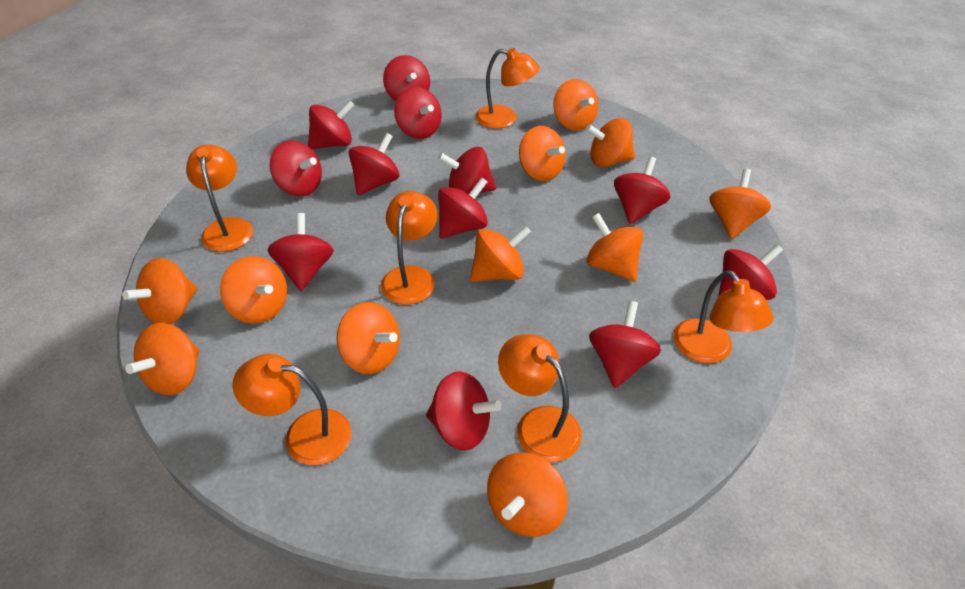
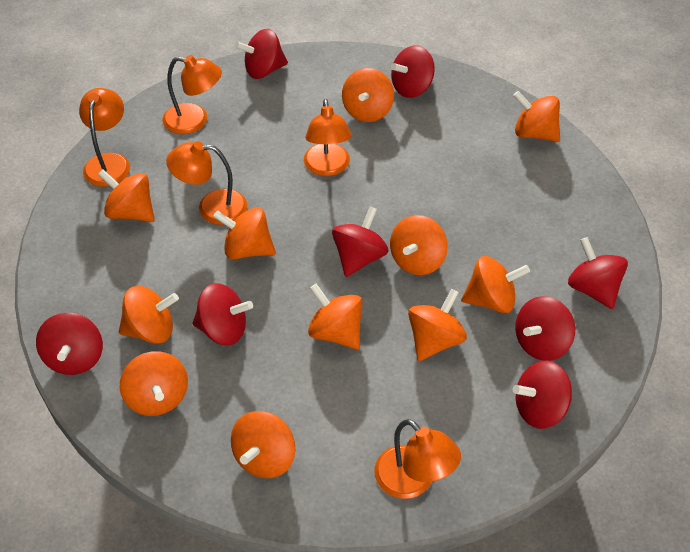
orange lamp: [186,145,253,252] [232,354,352,465] [381,191,438,305] [475,48,540,129] [498,334,582,462] [673,270,774,363] = 6 -> [79,88,130,187] [163,55,222,134] [166,141,247,225] [304,99,351,176] [374,419,461,499] = 5
red spinning top: [268,213,334,291] [270,141,322,196] [308,100,355,149] [349,133,399,195] [383,55,430,101] [394,87,442,139] [426,371,502,451] [438,147,496,195] [438,177,488,239] [589,301,661,388] [614,156,670,224] [718,244,783,300] = 12 -> [36,313,103,375] [192,283,253,346] [235,29,288,79] [332,206,388,277] [391,45,435,98] [513,361,572,429] [515,296,575,361] [568,237,628,309] = 8

